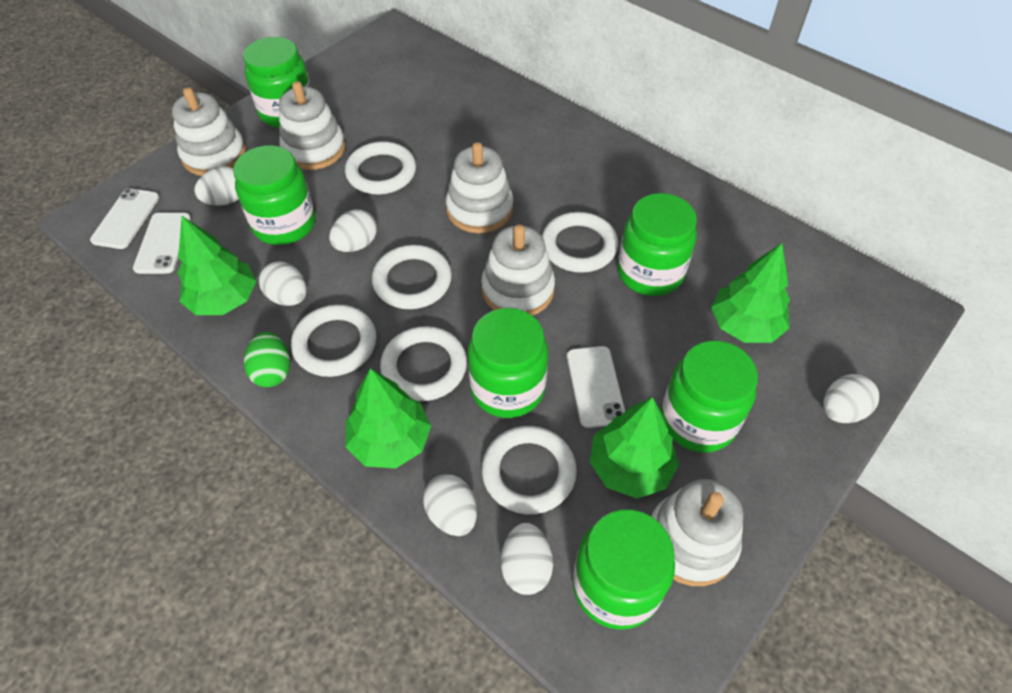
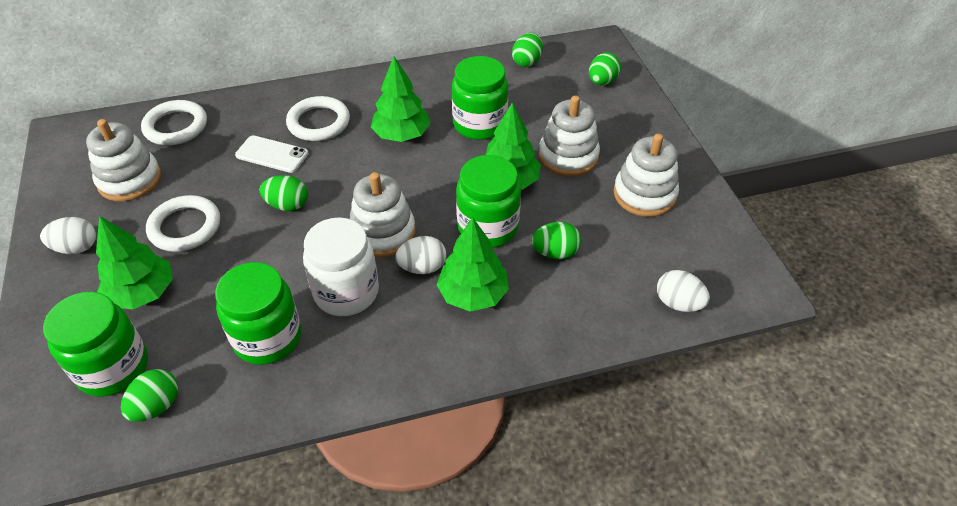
green egg: [244,332,290,387] = 1 -> [121,369,178,422] [260,175,308,211] [512,33,543,67] [531,222,581,259] [589,52,621,85] = 5
green jar: [233,145,315,245] [243,37,311,128] [468,308,548,418] [573,510,675,630] [618,193,697,296] [661,341,758,453] = 6 -> [43,292,148,397] [215,262,301,365] [452,56,508,140] [456,155,521,248] = 4
white egg: [194,166,239,206] [259,262,307,306] [329,209,377,252] [423,474,477,536] [501,523,553,595] [823,374,879,423] = 6 -> [40,217,96,254] [395,236,446,274] [657,270,710,312] = 3
white jar: none = 0 -> [303,217,379,316] = 1
white phone: [90,188,159,249] [133,213,191,274] [567,346,625,428] = 3 -> [235,135,308,173] = 1
white ring: [291,304,376,377] [345,141,416,195] [372,245,452,309] [380,326,467,401] [482,426,577,515] [542,212,618,273] = 6 -> [141,100,207,145] [146,195,220,252] [286,96,350,141] = 3
white stacking toy: [172,87,246,176] [279,81,345,170] [446,142,513,233] [481,225,555,316] [651,479,743,586] = 5 -> [86,119,161,201] [350,172,416,257] [539,96,600,177] [614,134,679,217] = 4

